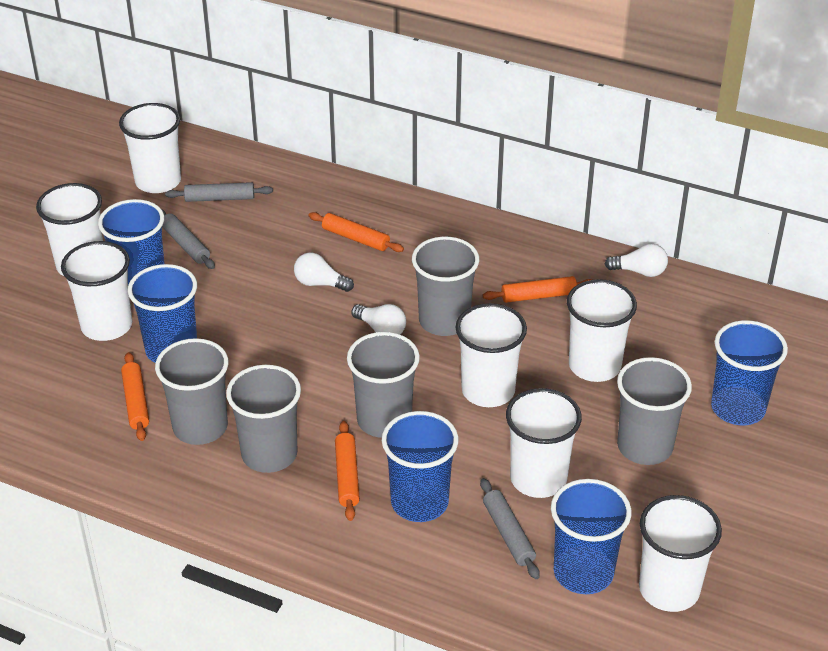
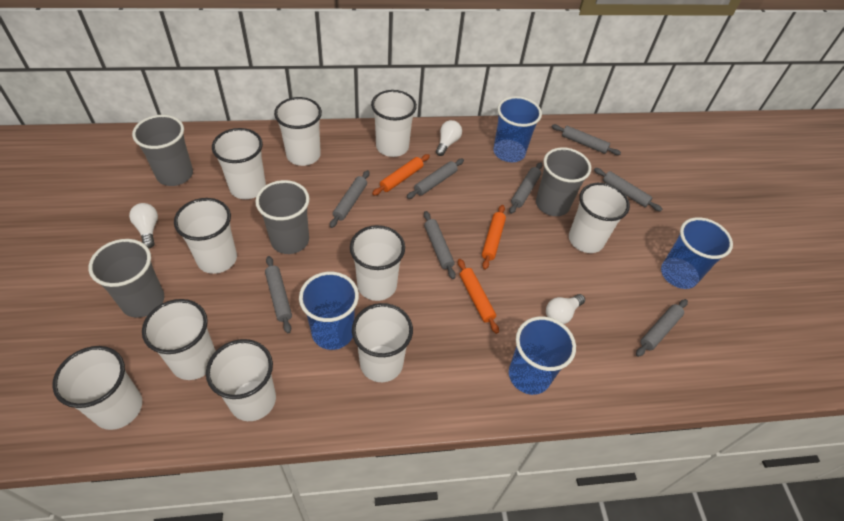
blue cup: [98,199,165,285] [128,264,197,363] [382,411,459,522] [551,479,632,594] [711,320,788,425] = 5 -> [299,272,359,350] [493,96,542,162] [509,316,576,395] [661,217,733,289] = 4
grey cup: [155,338,228,445] [226,365,301,473] [347,332,420,438] [412,237,479,336] [617,357,692,465] = 5 -> [88,239,164,318] [132,115,193,186] [255,180,310,254] [536,147,591,216] = 4
grey rolling pin: [161,209,215,269] [165,182,273,202] [480,478,540,579] = 3 -> [265,256,292,333] [330,170,370,228] [407,159,464,199] [424,211,456,279] [509,162,542,214] [552,124,621,155] [594,168,662,212] [636,299,688,357] = 8
orange rolling pin: [121,352,149,441] [309,212,404,252] [335,421,360,521] [483,276,592,303] = 4 -> [372,154,430,196] [458,259,499,334] [482,205,506,270] = 3
white cup: [36,183,103,276] [61,241,132,341] [119,103,181,193] [455,303,527,407] [506,388,582,498] [567,279,637,382] [639,495,722,612] = 7 -> [52,346,142,430] [142,299,216,380] [174,198,237,274] [206,339,276,421] [212,128,266,199] [274,97,322,166] [350,225,405,301] [352,303,413,382] [371,90,417,157] [569,183,630,253] = 10

